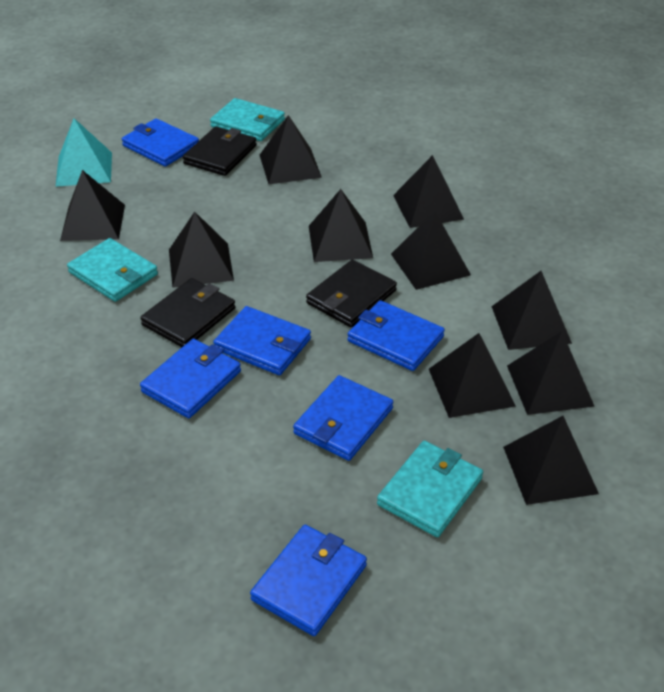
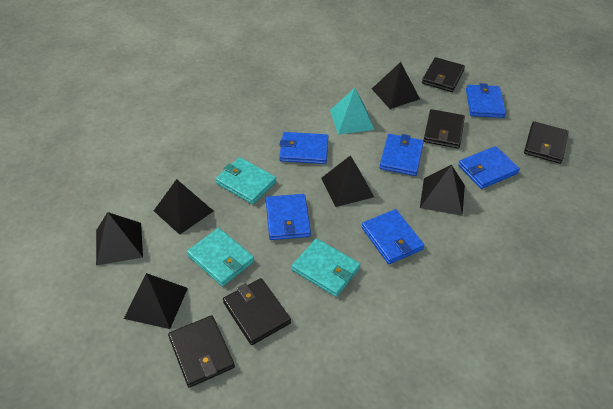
black pyramid: [60,170,125,241] [169,212,234,288] [260,115,322,184] [309,189,373,262] [391,212,471,290] [393,155,464,228] [429,333,516,418] [491,271,572,350] [503,416,599,505] [507,331,595,415] = 10 -> [96,212,143,265] [124,273,188,329] [154,179,213,235] [321,155,374,207] [372,62,420,109] [420,165,465,216] = 6
black wallet: [141,278,235,347] [183,126,257,176] [306,260,397,327] = 3 -> [168,315,235,388] [223,278,291,345] [422,57,465,92] [423,109,465,149] [524,121,569,164] = 5

